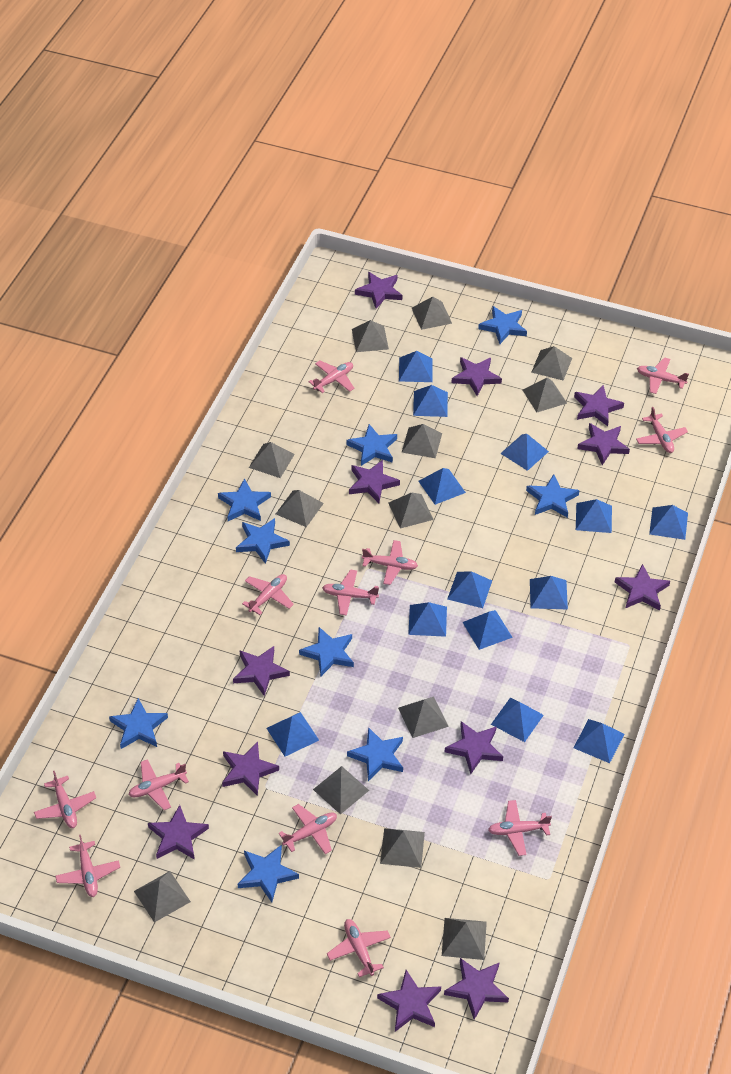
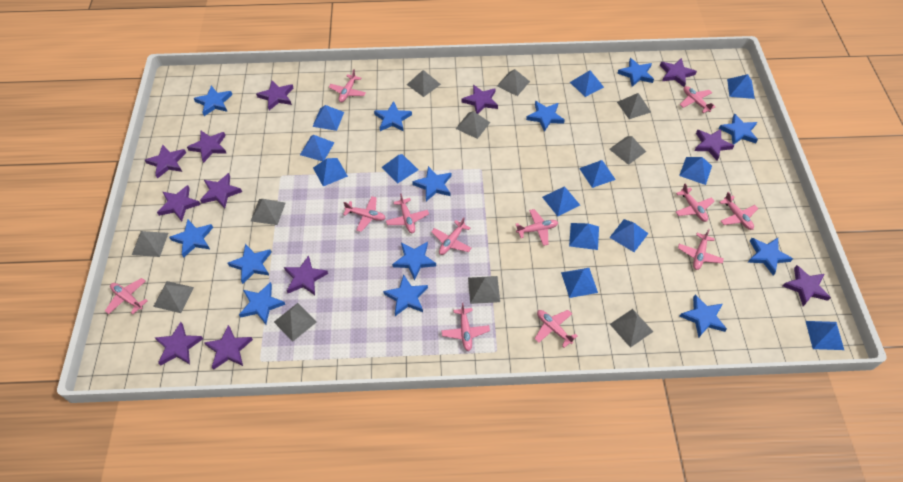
blue star: [109,698,168,749] [218,478,271,521] [236,518,290,564] [238,845,299,902] [299,627,354,676] [346,424,397,466] [347,727,403,781] [478,306,527,344] [526,474,579,518] = 9 -> [169,220,213,258] [194,86,232,116] [228,244,272,284] [239,282,285,324] [374,101,412,132] [383,274,428,316] [392,242,436,281] [412,166,451,201] [526,101,565,132] [617,58,654,87] [679,295,727,338] [719,113,758,145] [748,238,793,276] = 13
grey pyramid: [134,871,191,922] [249,442,295,478] [276,490,324,527] [313,766,369,815] [352,320,389,352] [380,828,425,868] [388,492,434,528] [398,697,449,738] [402,424,442,458] [412,297,452,330] [442,918,487,960] [523,378,567,412] [531,346,572,381] = 13 -> [132,231,168,257] [153,281,194,313] [251,199,285,225] [274,303,317,342] [407,70,441,97] [456,111,490,139] [468,276,500,304] [497,69,530,96] [609,136,646,165] [610,309,653,348] [617,93,651,119] = 11

